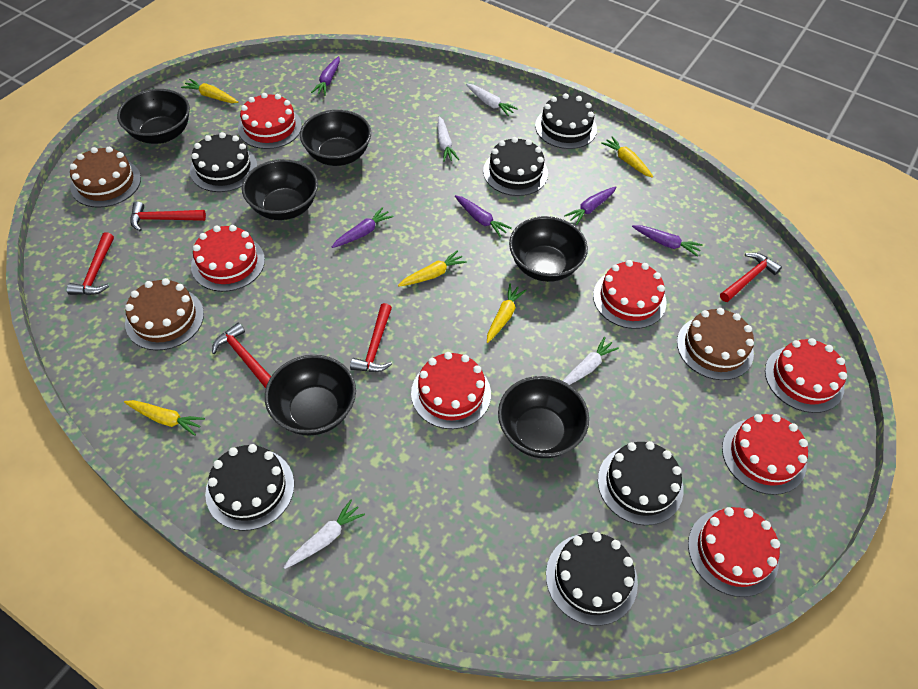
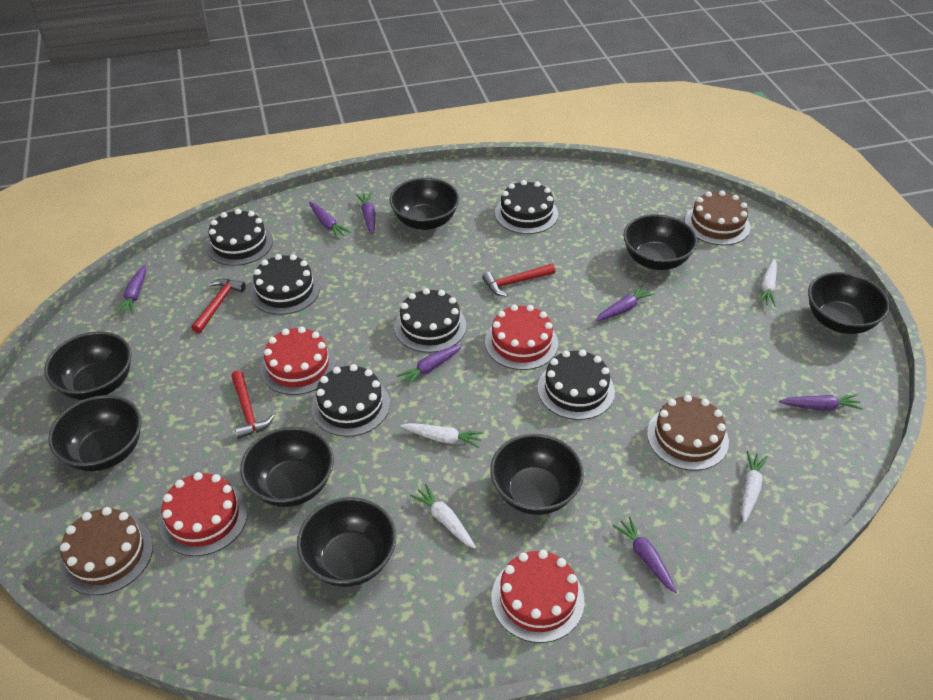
black bowl: [117,89,190,144] [242,159,318,220] [265,355,356,436] [300,110,371,166] [498,376,589,458] [509,216,588,282] = 6 -> [44,331,132,400] [48,395,142,471] [240,427,334,507] [297,497,396,587] [389,177,460,230] [490,434,584,515] [623,214,698,270] [808,272,890,334] = 8
purple carrot: [311,56,340,96] [332,207,394,248] [455,195,512,238] [564,186,616,225] [632,225,703,257] = 5 -> [115,265,146,314] [309,202,351,239] [356,192,376,234] [396,344,463,387] [596,285,655,321] [612,516,677,593] [779,394,863,411] = 7
red cake: [191,225,265,292] [238,93,302,149] [411,352,491,429] [593,260,666,329] [688,507,780,597] [722,414,808,495] [765,338,847,413] = 7 -> [159,472,248,556] [260,327,336,395] [485,304,558,370] [491,550,585,643] = 4
red hammer: [67,232,114,295] [130,201,206,231] [212,323,271,388] [350,303,392,372] [720,252,782,302] = 5 -> [191,279,246,333] [231,370,274,439] [482,264,555,297] = 3
yellow carrot: [124,400,205,436] [181,79,238,103] [398,250,467,287] [487,284,526,343] [601,137,653,178] = 5 -> none = 0

